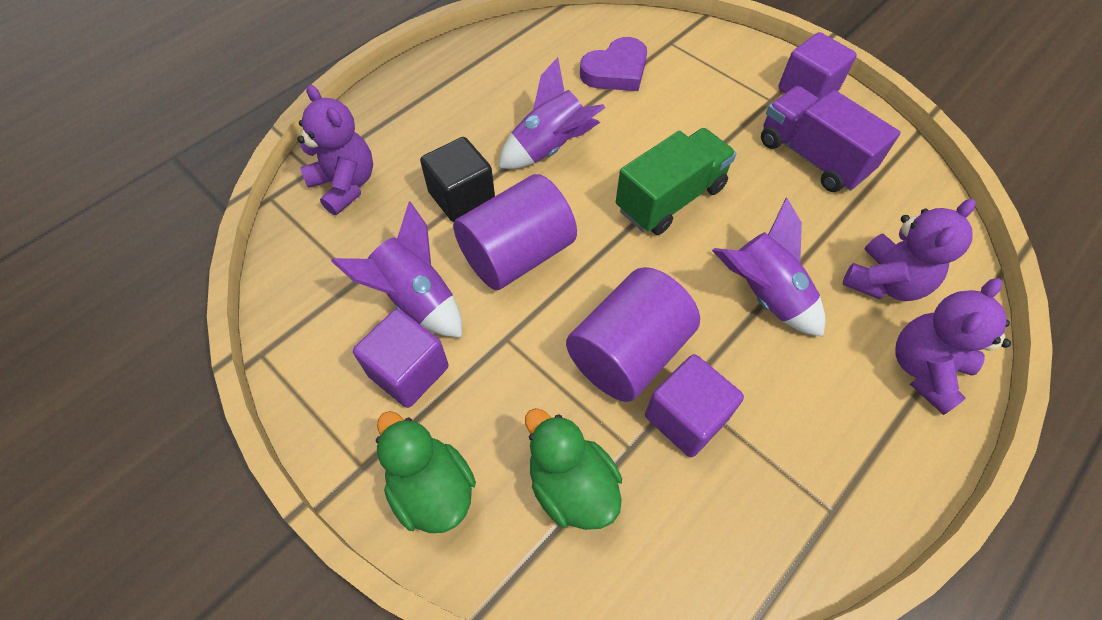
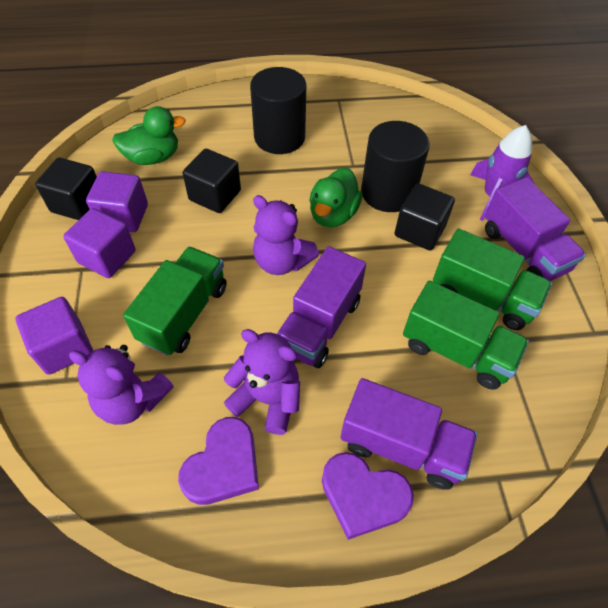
black cube: [420,137,495,222] = 1 -> [35,157,97,220] [183,149,241,213] [395,183,455,250] = 3
black cylinder: none = 0 -> [250,67,307,154] [361,121,430,212] = 2
green truck: [616,128,736,235] = 1 -> [123,247,227,356] [403,281,529,390] [433,229,552,330] = 3
purple cylinder: [453,174,577,290] [566,267,700,402] = 2 -> none = 0
purple heart: [580,37,647,91] = 1 -> [178,417,259,505] [322,452,414,540] = 2
purple rocket: [331,201,462,338] [499,57,605,169] [712,198,825,337] = 3 -> [470,125,534,221] = 1
purple truck: [761,86,901,192] = 1 -> [277,246,366,368] [340,378,478,490] [485,177,586,281] = 3

